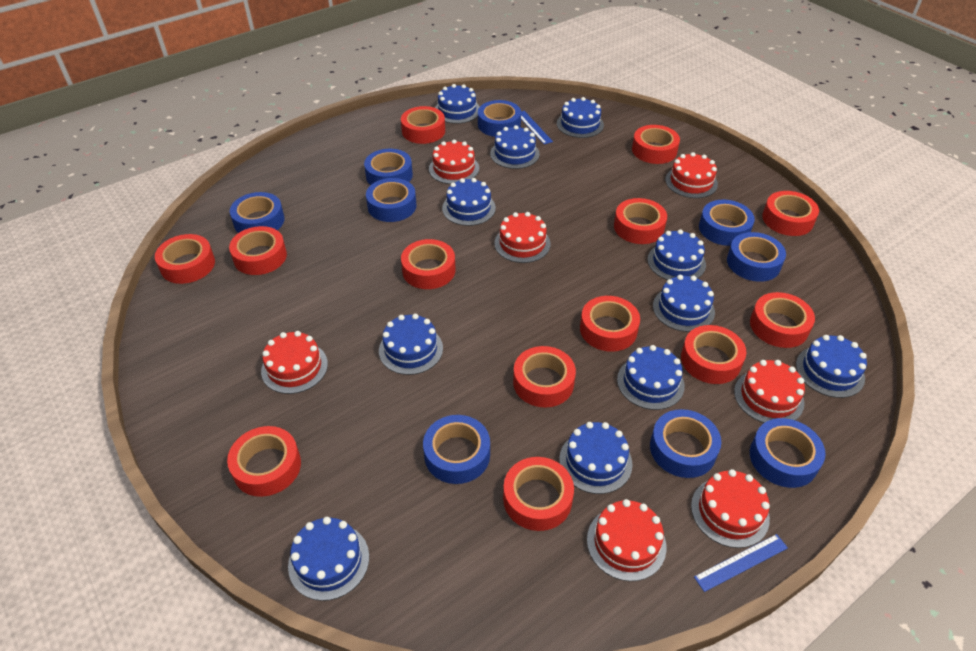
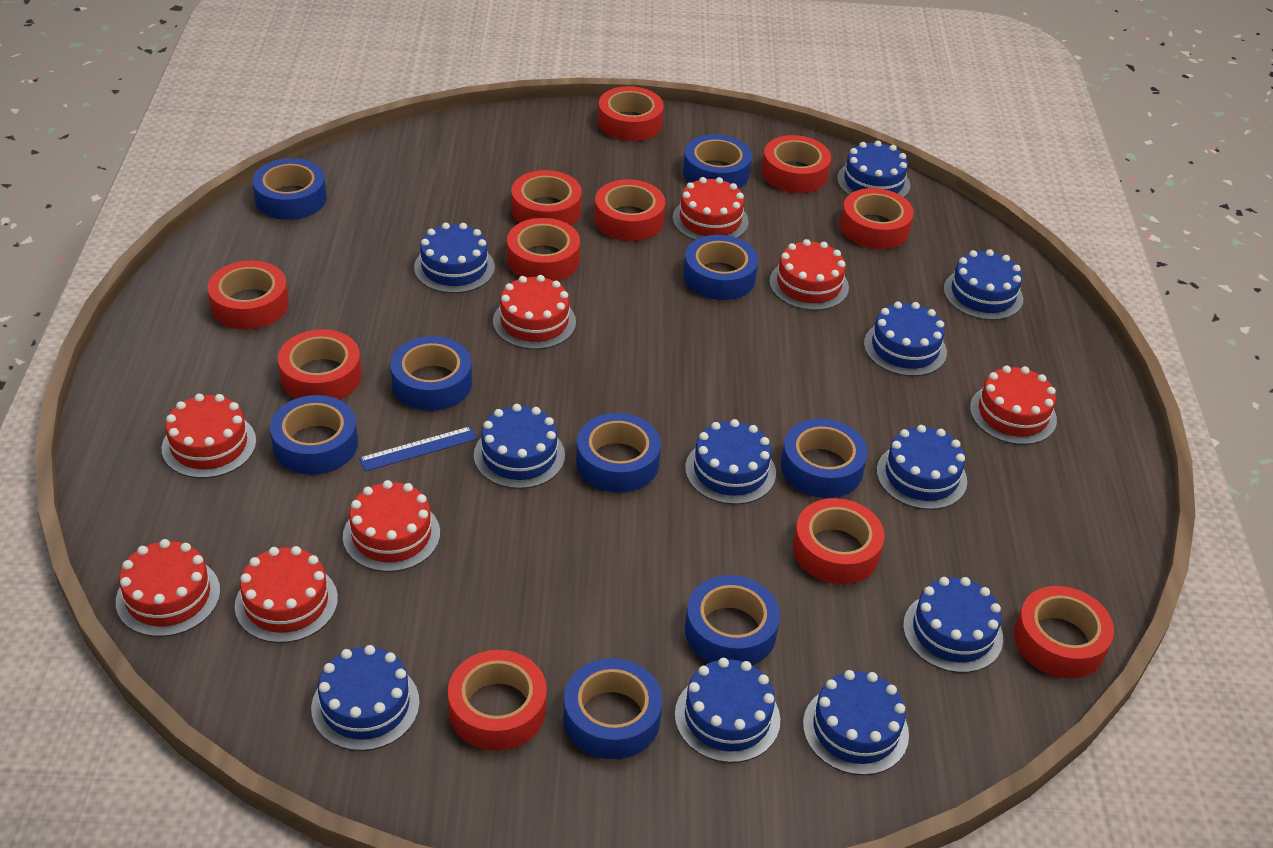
blue ruler: [521,111,553,144] [694,534,788,592] = 2 -> [359,426,477,471] = 1
red cake: [261,331,328,394] [429,140,479,184] [494,212,551,263] [587,499,666,581] [665,152,718,198] [691,469,770,548] [734,360,805,423] = 7 -> [116,539,220,637] [162,394,256,478] [235,546,338,643] [343,480,440,572] [493,275,576,349] [672,177,749,240] [769,239,849,310] [970,366,1057,445] = 8
red tape: [155,234,215,284] [227,426,301,497] [229,226,287,275] [401,106,445,144] [401,239,455,289] [503,457,574,531] [513,346,576,408] [580,296,640,352] [614,198,667,244] [632,125,680,164] [681,325,746,384] [750,292,815,348] [762,191,819,236] = 13 -> [208,260,289,330] [278,329,362,400] [448,650,547,751] [507,218,580,281] [511,170,582,226] [594,179,666,241] [598,86,664,141] [762,135,831,193] [793,498,884,584] [840,188,914,249] [1014,586,1114,678] = 11

